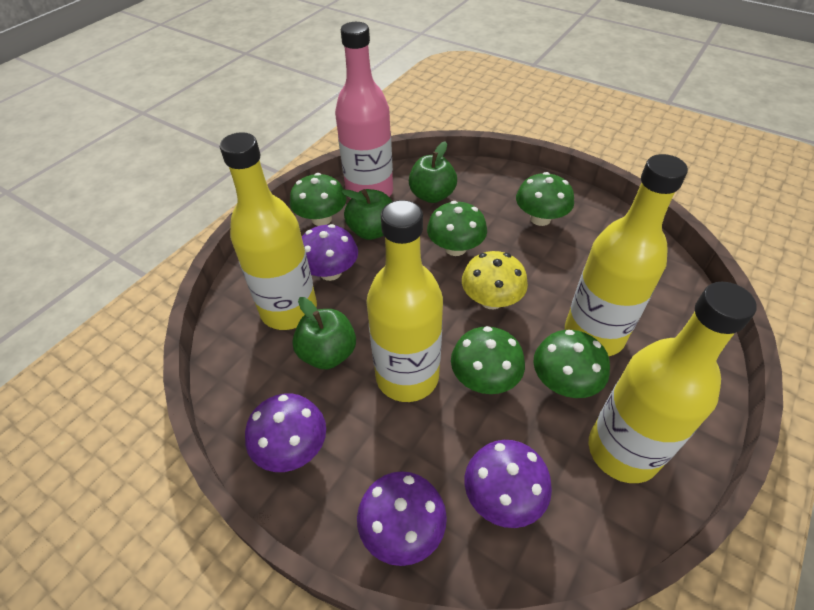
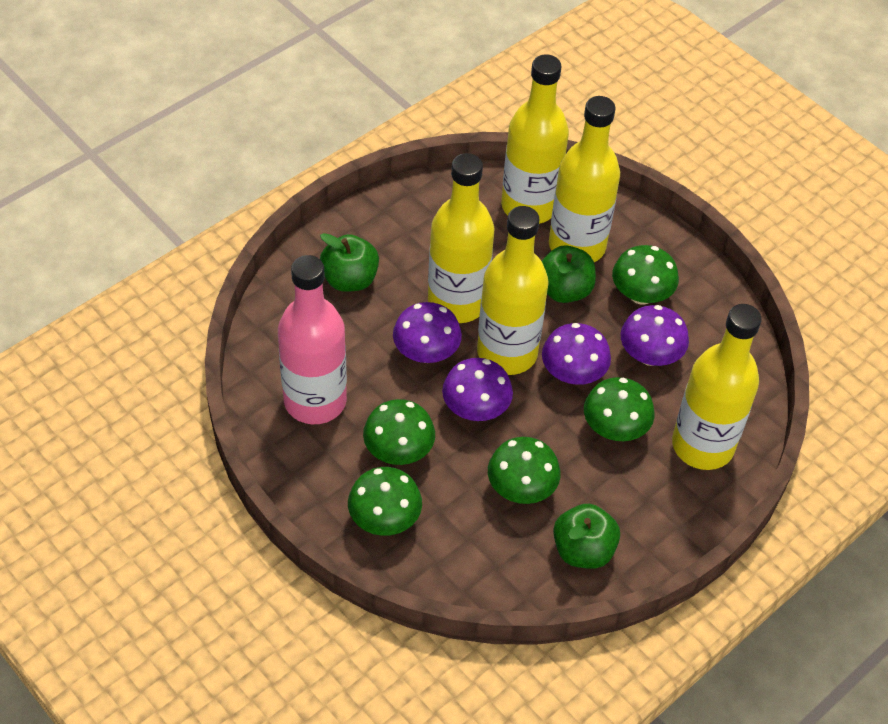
yellow bottle: [220,132,317,330] [366,200,443,402] [565,154,688,356] [589,282,757,483] = 4 -> [428,153,495,323] [477,206,549,375] [501,54,569,224] [549,96,620,262] [672,304,762,470] = 5
yellow mushroom: [462,251,528,309] = 1 -> none = 0

